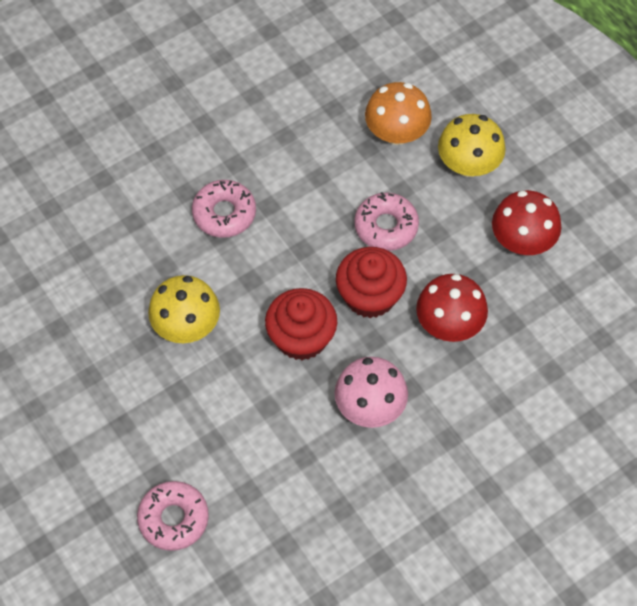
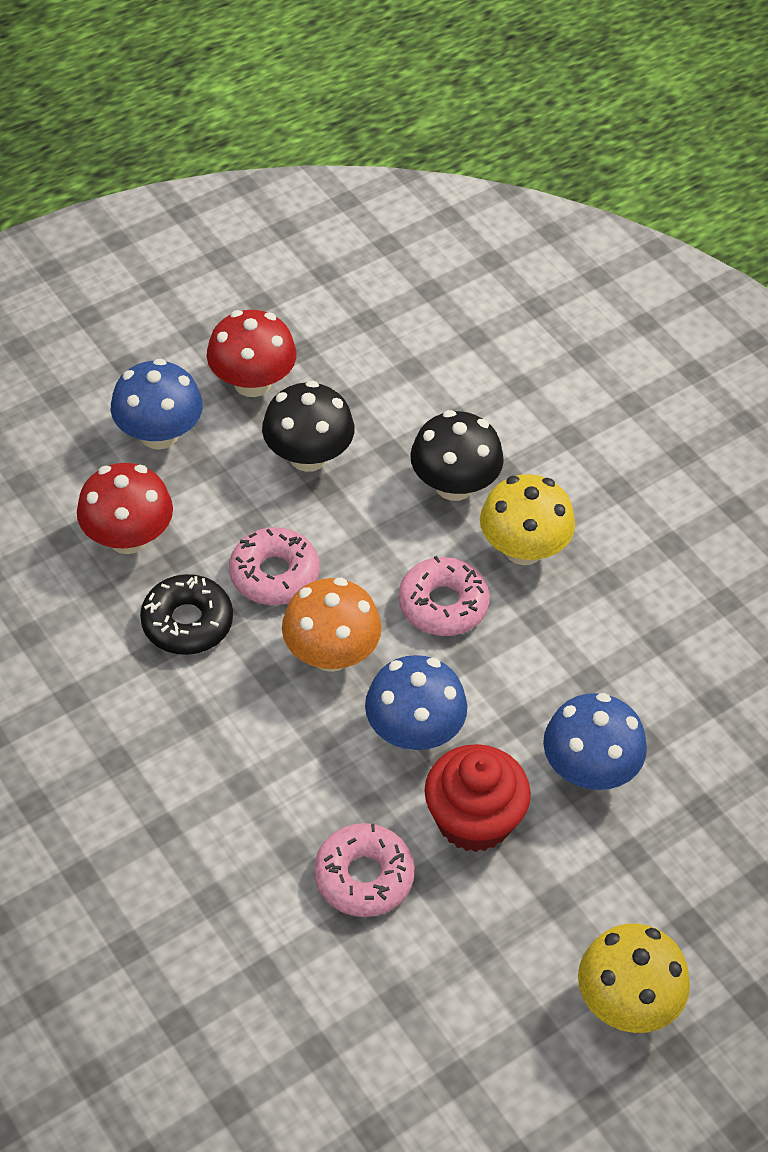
black donut: none = 0 -> [140,574,233,655] = 1
black mushroom: none = 0 -> [262,381,354,472] [410,410,504,501] = 2
blue mushroom: none = 0 -> [111,359,203,450] [365,655,467,750] [543,693,647,790] = 3
pink mushroom: [334,357,408,428] = 1 -> none = 0
red cupcake: [265,288,337,360] [336,247,407,318] = 2 -> [424,744,531,852] = 1

